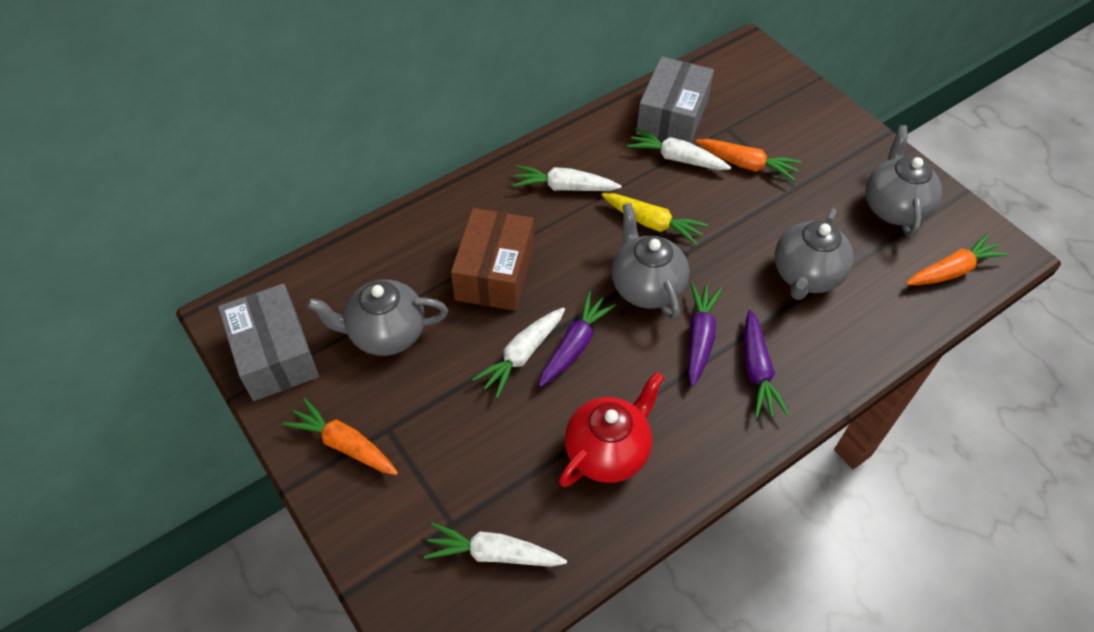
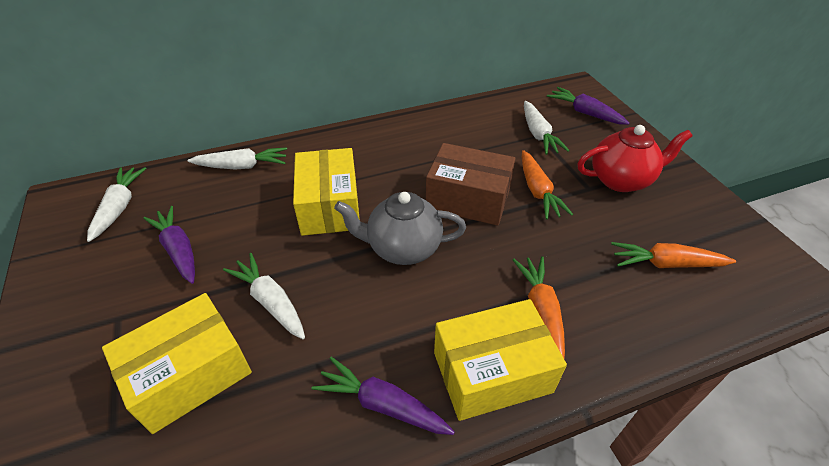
grey box: [218,284,319,401] [636,57,714,143] = 2 -> none = 0
grey teapot: [306,280,448,356] [612,203,689,321] [775,208,854,300] [865,125,942,237] = 4 -> [334,192,466,265] = 1
yellow box: none = 0 -> [102,293,252,434] [293,148,360,236] [434,299,567,421] = 3
yellow carrot: [602,193,708,246] = 1 -> none = 0

